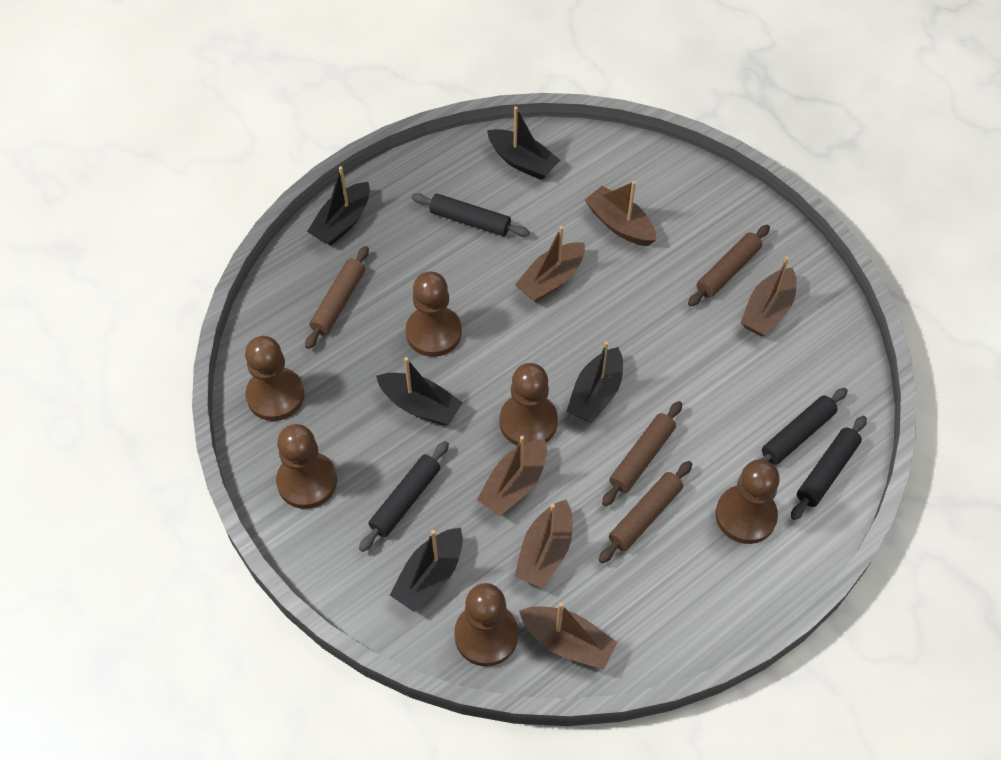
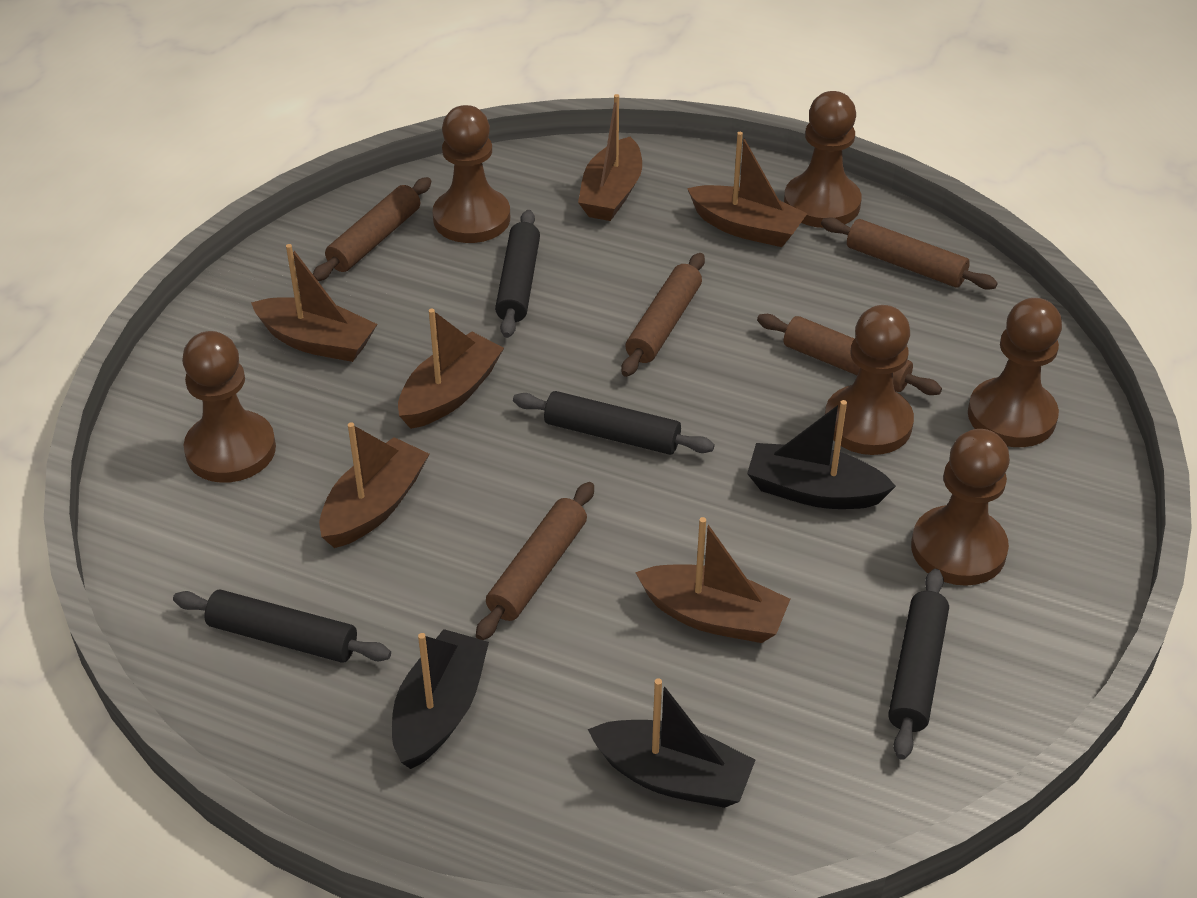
black boat: [307,166,370,246] [376,357,463,426] [390,528,463,612] [487,107,560,180] [567,341,623,423] = 5 -> [392,629,489,769] [588,678,755,808] [747,400,896,509] = 3
brown rolling pin: [305,246,369,349] [599,461,692,563] [602,401,682,506] [688,225,770,306] = 4 -> [313,177,431,281] [476,482,594,640] [621,253,705,377] [757,314,942,395] [821,217,998,290] = 5

